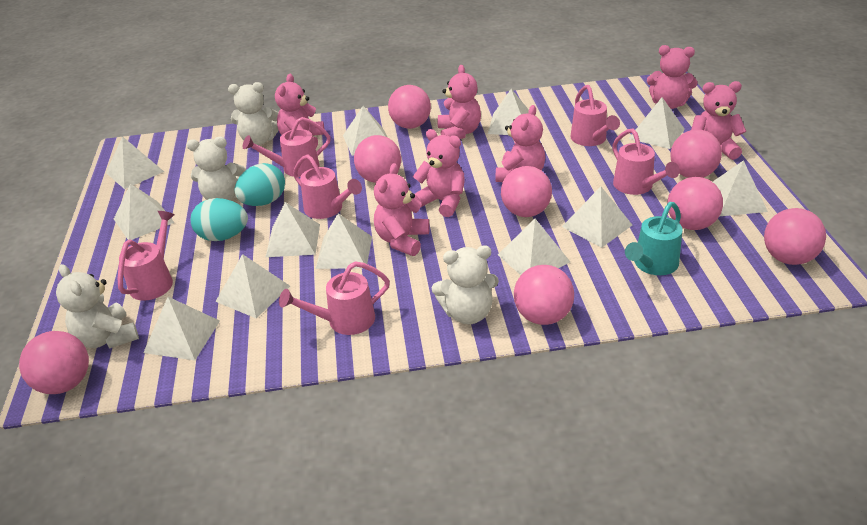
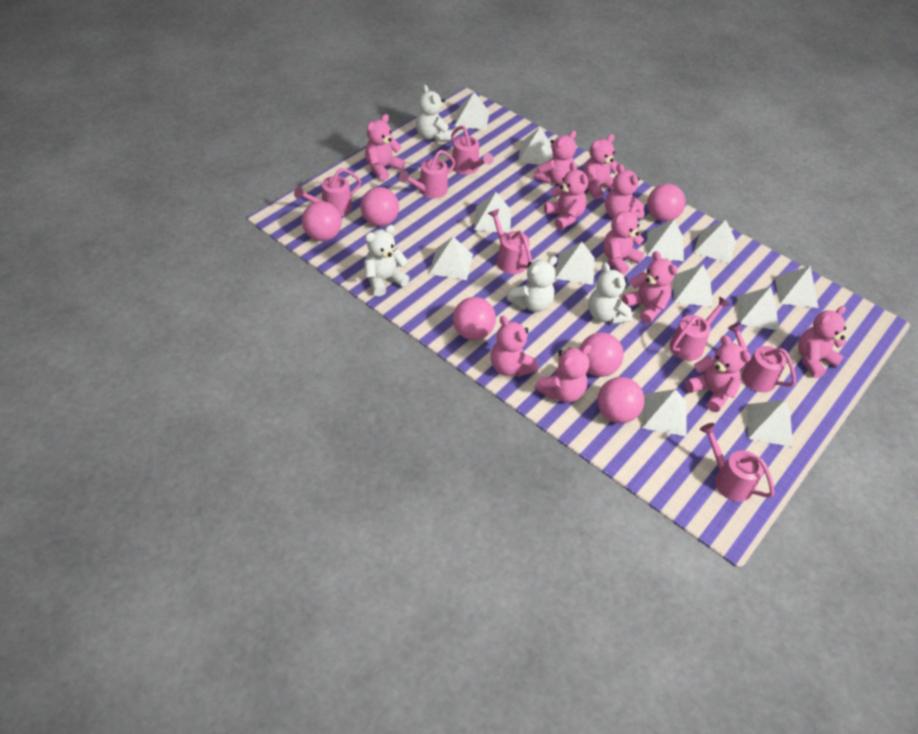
pink ball: [19,331,89,394] [354,135,401,183] [388,85,431,129] [501,166,552,217] [514,265,574,325] [667,177,723,230] [671,129,722,178] [764,208,826,265] = 8 -> [302,201,342,241] [361,187,399,226] [453,297,496,340] [580,332,624,377] [597,377,645,423] [647,184,686,222] = 6
pink teddy bear: [275,74,324,148] [374,163,429,256] [413,129,465,217] [438,65,481,139] [496,105,545,182] [647,45,698,109] [691,81,746,160] = 7 -> [365,114,405,181] [491,315,538,377] [534,131,576,184] [535,345,591,402] [544,162,588,230] [583,134,618,200] [603,206,644,275] [605,164,644,219] [622,251,678,324] [685,335,751,412] [798,306,846,378] = 11
pink watering can: [118,211,175,301] [243,117,331,177] [279,261,390,335] [293,154,362,219] [570,85,620,146] [612,128,680,195] = 6 -> [294,168,361,217] [399,150,455,198] [451,126,494,175] [488,209,532,274] [670,297,730,361] [700,423,774,502] [728,322,796,393] = 7
turquoise egg: [191,198,248,241] [234,163,285,206] = 2 -> none = 0
turquoise watering can: [625,202,683,275] = 1 -> none = 0

